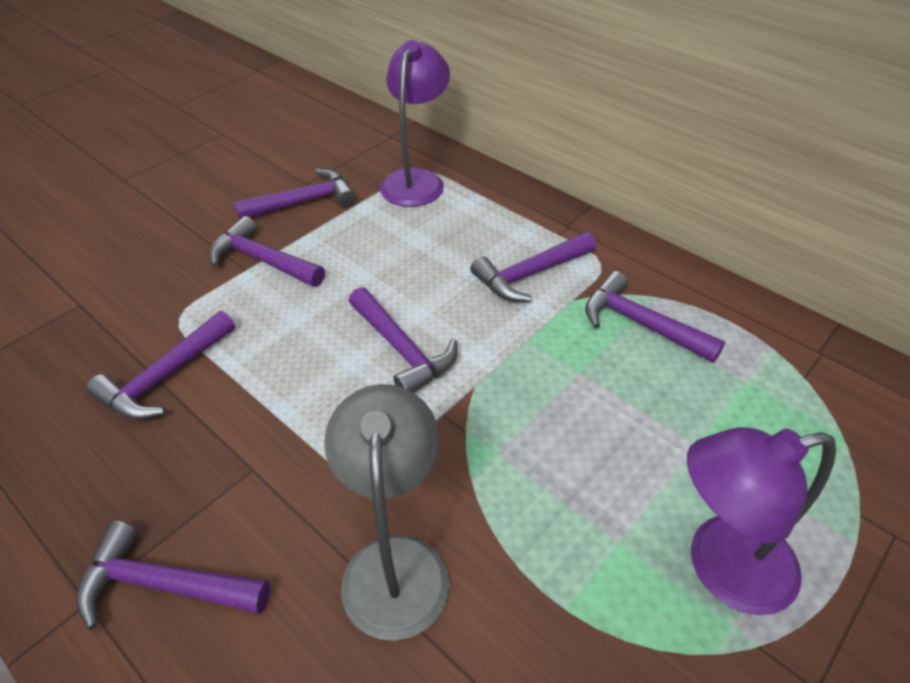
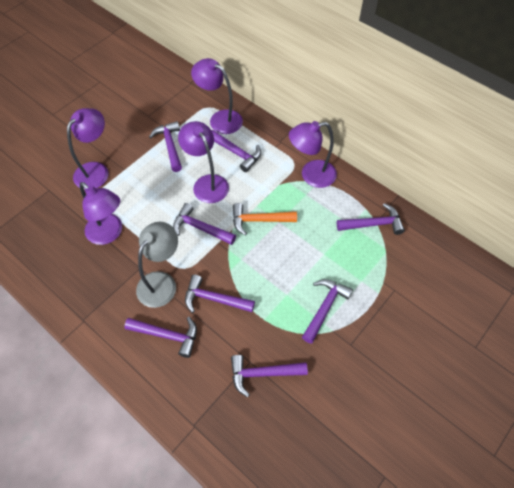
orange hammer: none = 0 -> [233,203,297,236] = 1
purple hammer: [76,521,270,630] [86,311,235,420] [209,216,325,287] [234,169,356,219] [349,287,458,393] [470,232,596,302] [585,271,725,363] = 7 -> [124,317,197,358] [149,121,182,172] [173,203,236,245] [185,275,255,313] [211,130,261,172] [231,355,308,397] [302,279,353,344] [337,203,405,235] = 8
purple lamp: [380,40,450,207] [687,427,836,615] = 2 -> [67,108,109,190] [80,182,122,245] [178,121,229,203] [191,58,243,134] [289,121,337,188] = 5

